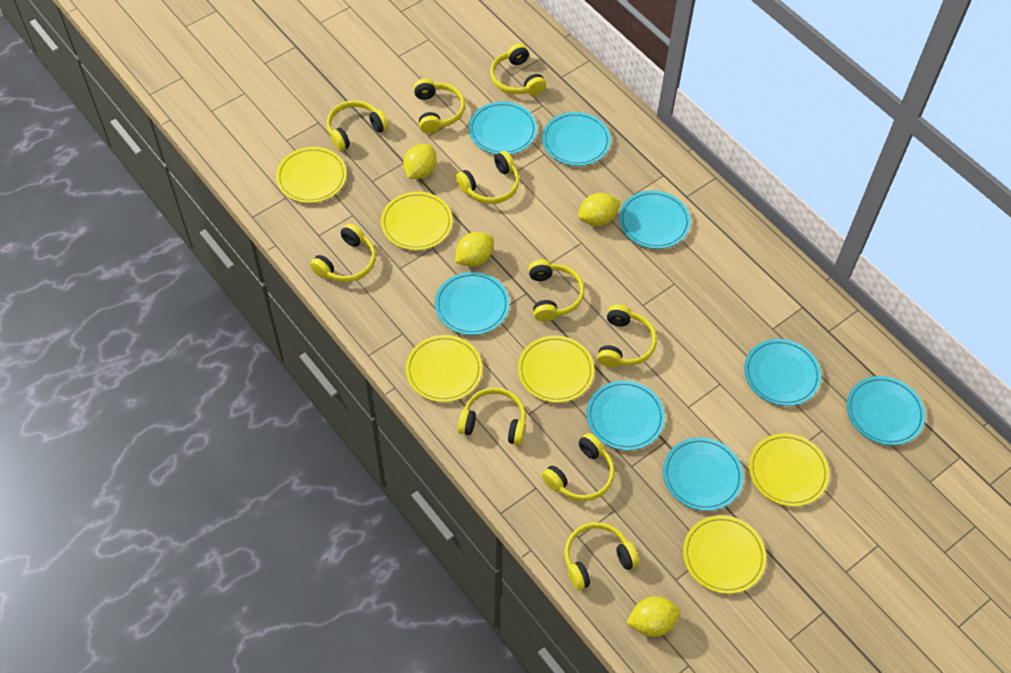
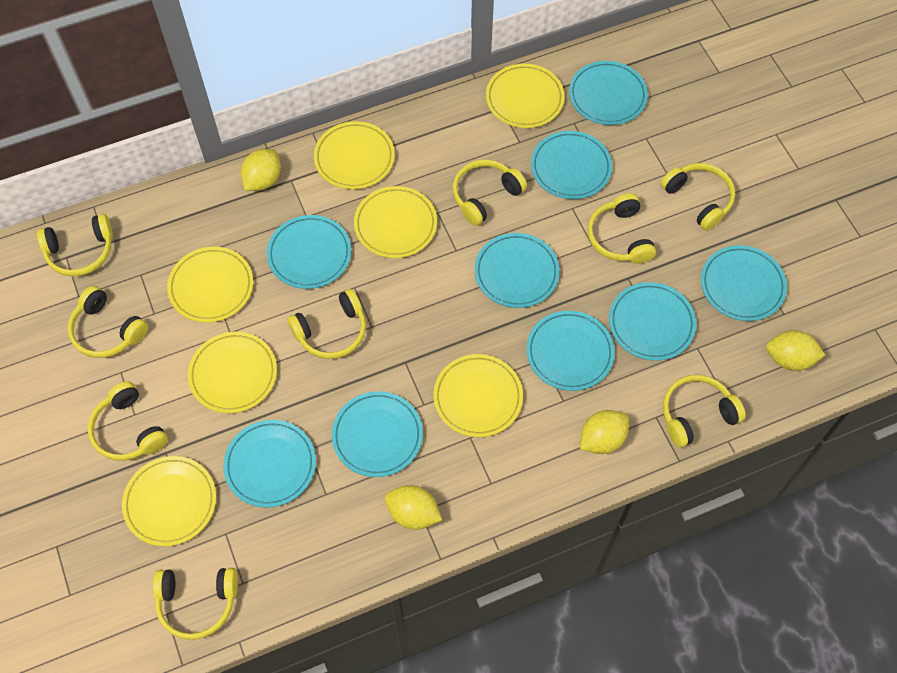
turquoise plate: [435,272,509,335] [469,101,537,154] [542,112,611,166] [586,380,665,450] [619,190,691,249] [663,437,743,511] [744,339,821,406] [847,376,925,445] = 8 -> [223,420,316,508] [267,215,351,289] [332,391,423,477] [474,233,560,308] [526,311,615,391] [531,131,612,199] [569,61,648,125] [609,282,696,361] [701,245,787,321] = 9
yellow headphones: [310,223,376,282] [327,100,389,151] [413,78,465,134] [456,151,519,204] [458,387,526,445] [490,44,546,96] [529,260,584,322] [542,433,615,501] [564,522,639,590] [597,304,657,368] = 10 -> [37,214,113,276] [67,286,148,358] [88,381,168,461] [153,568,238,640] [288,289,366,359] [452,160,527,226] [587,193,656,264] [661,163,735,231] [663,375,746,447] = 9
yellow plate: [276,147,347,203] [381,192,453,250] [405,335,482,402] [518,335,594,403] [683,515,766,594] [749,433,829,507] = 6 -> [122,456,216,546] [167,247,253,323] [188,332,277,413] [314,121,395,189] [354,186,437,258] [433,354,523,437] [486,64,565,128] = 7

